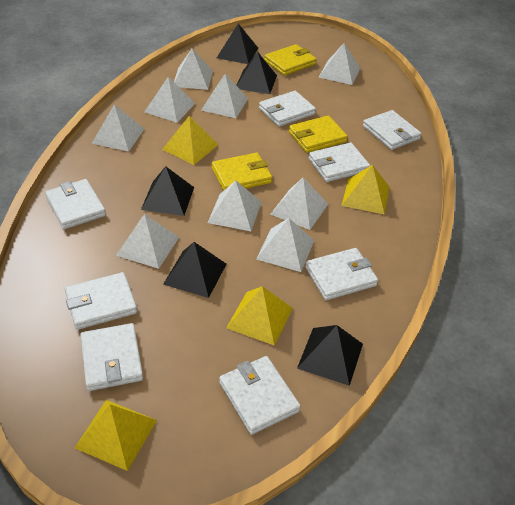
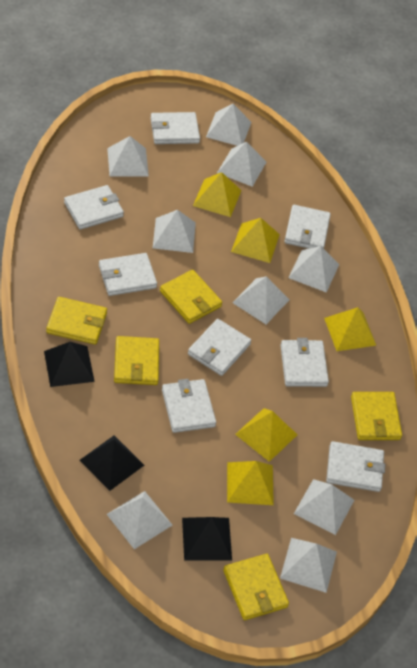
black pyramid: [141,166,194,216] [163,242,226,298] [217,24,258,64] [236,52,277,94] [297,325,363,386] = 5 -> [44,342,95,387] [80,435,144,491] [182,517,232,561] = 3
yellow pyramid: [75,400,157,471] [162,116,218,165] [226,286,293,345] [341,165,390,215] = 4 -> [193,172,241,217] [227,461,274,505] [231,218,280,263] [235,408,297,462] [324,307,377,351] = 5
yellow wallet: [212,153,272,191] [264,44,317,76] [288,116,348,153] = 3 -> [46,297,107,345] [114,336,159,385] [160,270,222,324] [223,554,289,620] [351,392,402,440] = 5

